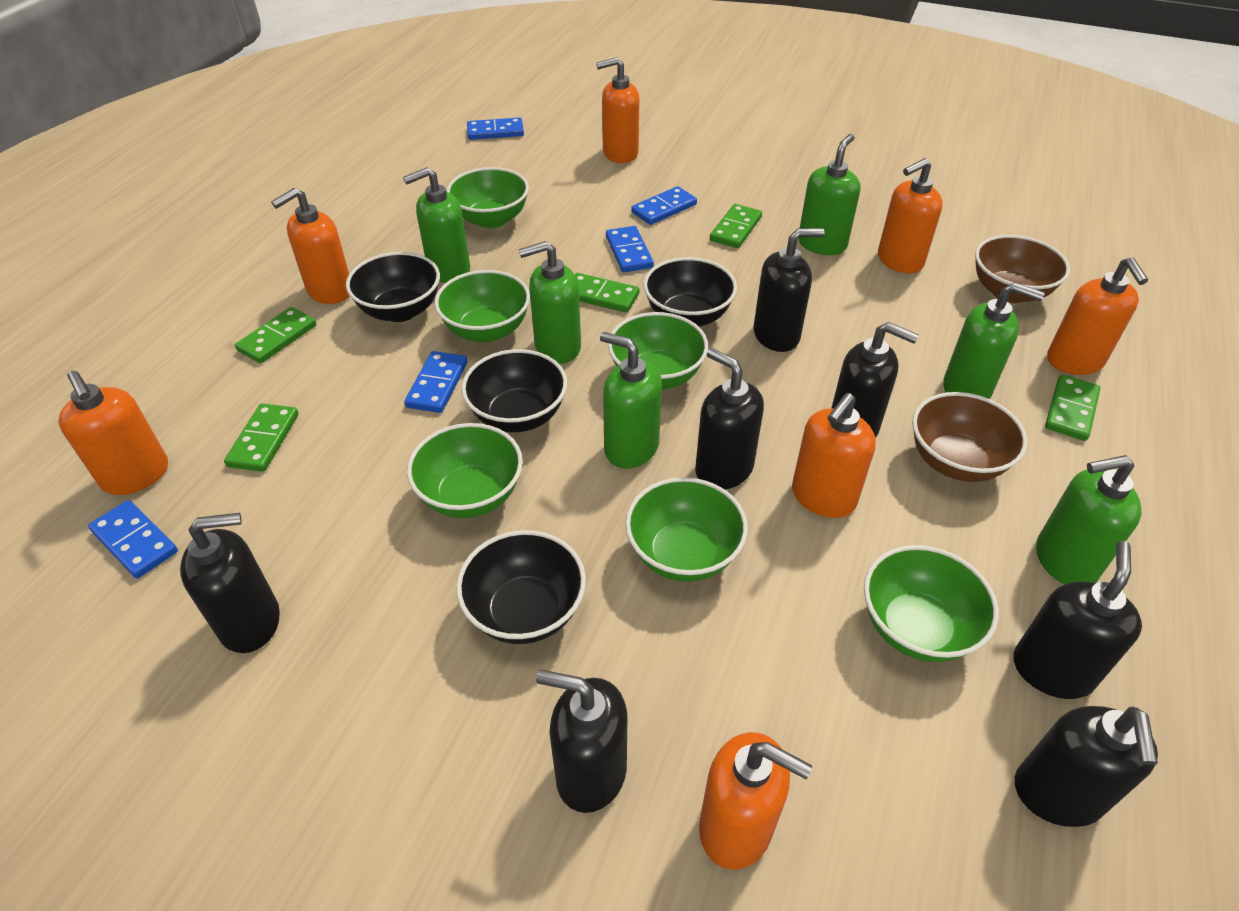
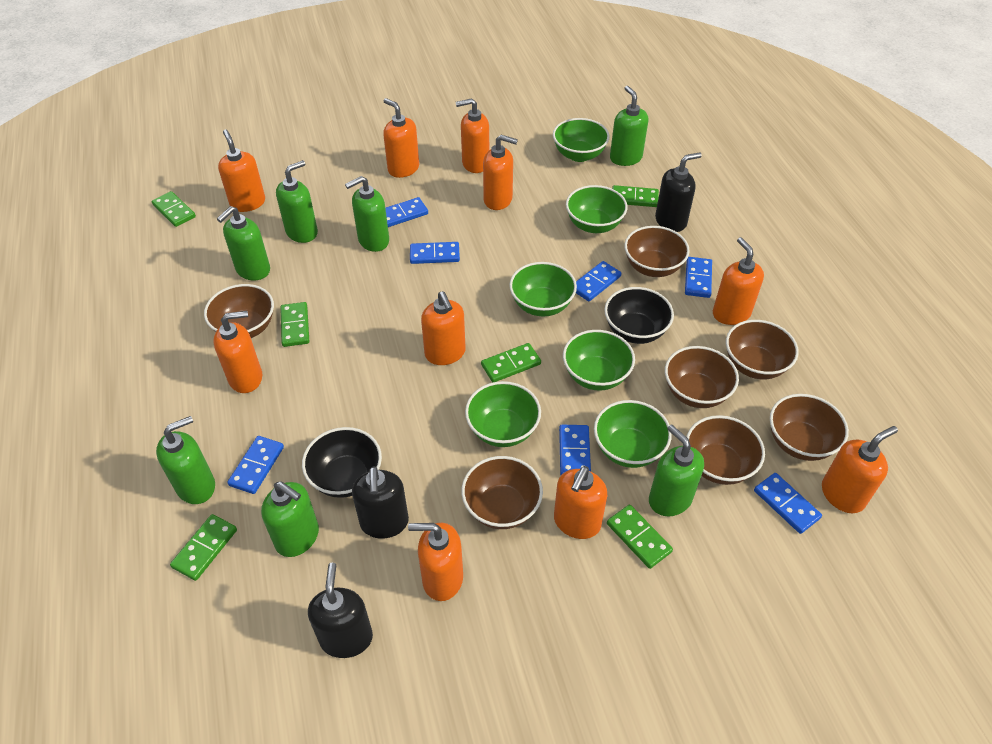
black bowl: [346,252,440,322] [456,530,586,644] [461,349,567,432] [644,257,737,327] = 4 -> [302,427,382,498] [604,287,674,344] = 2
black soap dispenser: [180,513,280,653] [536,670,628,813] [695,348,764,489] [753,228,825,352] [831,322,919,438] [1014,541,1142,699] [1015,706,1158,827] = 7 -> [308,563,373,658] [352,466,409,539] [655,152,702,232] = 3
blue domino: [88,500,178,579] [404,351,467,413] [467,118,524,140] [606,226,654,272] [631,186,697,225] = 5 -> [227,436,284,494] [385,197,428,227] [410,242,460,264] [559,425,591,475] [576,261,621,301] [685,257,712,298] [754,473,822,534] = 7
brown bowl: [912,392,1027,482] [975,235,1070,303] = 2 -> [204,284,274,338] [462,456,543,529] [624,226,690,277] [665,346,739,408] [686,415,765,485] [726,320,799,379] [770,394,849,461] = 7
green domino: [224,403,299,472] [235,307,316,363] [575,273,639,313] [710,204,762,248] [1045,375,1100,441] = 5 -> [152,191,196,227] [170,514,237,581] [280,302,309,347] [481,343,541,382] [607,505,673,569] [612,185,659,207] = 6
green soap dispenser: [403,167,470,283] [519,241,581,364] [600,332,662,469] [798,134,860,255] [943,282,1045,399] [1036,455,1142,584] = 6 -> [156,416,215,504] [217,206,270,280] [261,481,319,557] [276,160,318,243] [345,176,389,252] [610,86,648,166] [649,424,704,516] = 7
orange soap dispenser: [58,371,168,495] [271,188,349,304] [596,57,639,163] [699,732,812,870] [792,393,876,518] [878,158,943,274] [1047,257,1148,375] = 7 -> [213,311,262,393] [218,130,265,212] [383,98,419,178] [408,523,463,601] [421,291,466,365] [456,98,489,173] [483,135,518,210] [554,466,607,539] [713,237,764,325] [822,426,898,513] = 10

